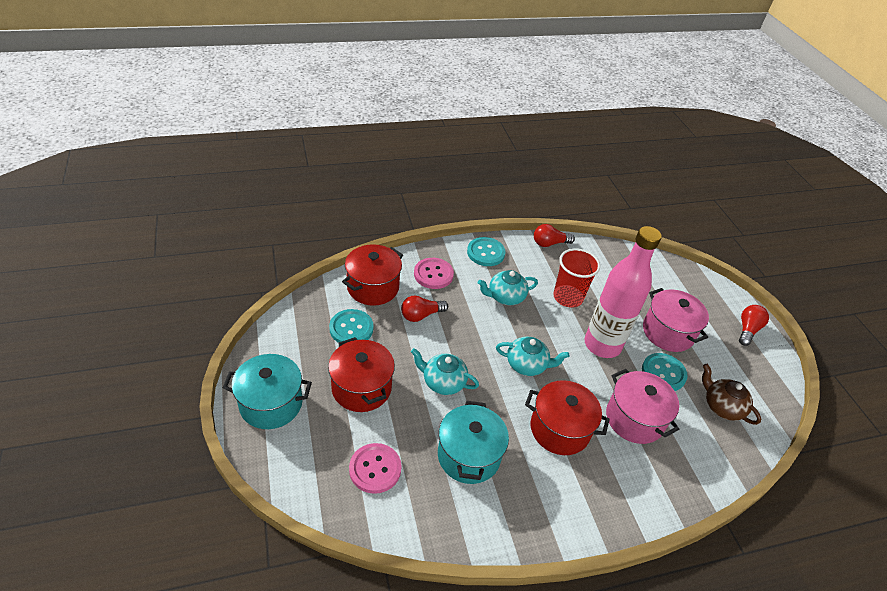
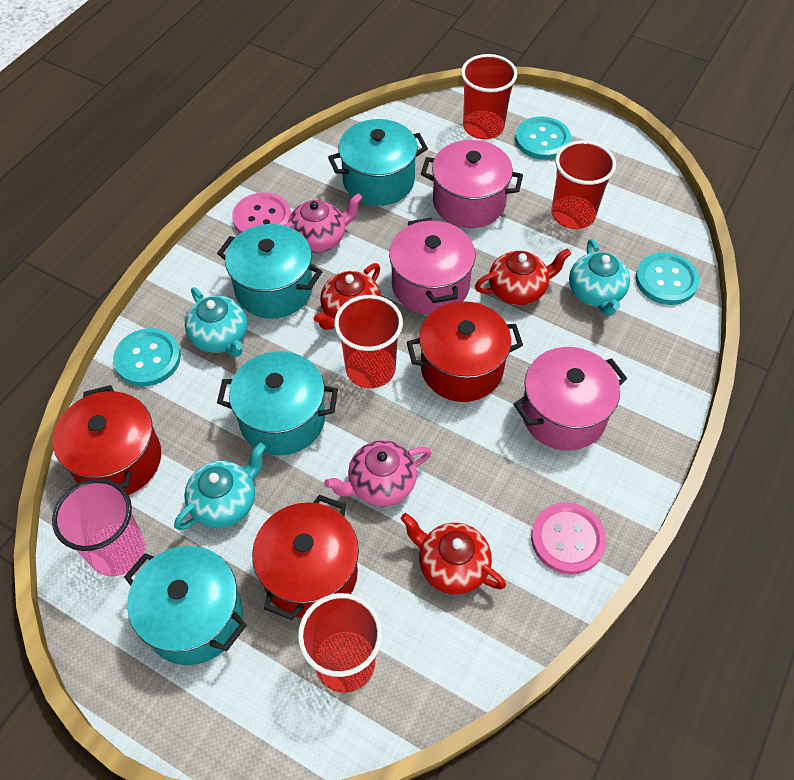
brown teapot: [702,364,761,425] = 1 -> none = 0
pink bottle: [585,226,662,358] = 1 -> none = 0
pink cup: none = 0 -> [52,478,145,576] = 1
pink pot: [606,369,679,444] [643,288,709,352] = 2 -> [389,218,476,315] [421,140,523,228] [514,347,627,451] = 3
pink teapot: none = 0 -> [284,193,363,253] [324,440,432,506] = 2
red cup: [553,248,600,308] = 1 -> [298,593,382,693] [334,295,403,389] [461,54,517,139] [551,140,616,229] = 4
red light bulb: [401,296,448,322] [534,224,575,247] [739,305,769,346] = 3 -> none = 0
red teapot: none = 0 -> [314,263,381,330] [400,513,506,594] [475,248,571,305] = 3
turquoise pot: [223,354,312,429] [438,401,509,484] = 2 -> [124,546,247,665] [217,224,323,319] [217,351,338,455] [328,119,428,206] = 4

